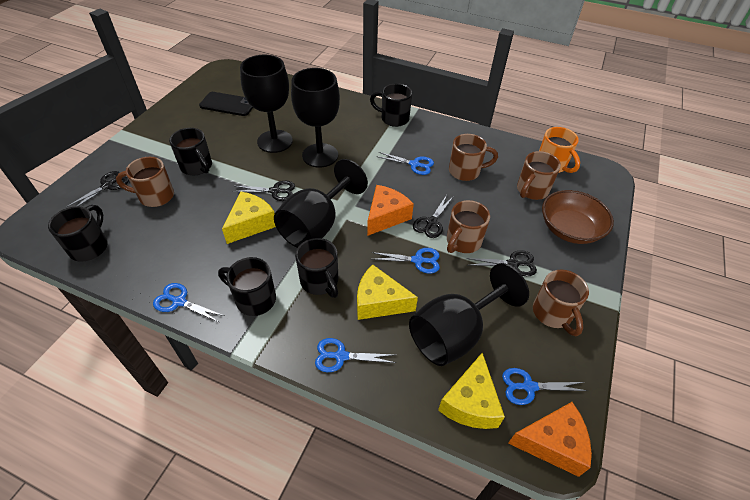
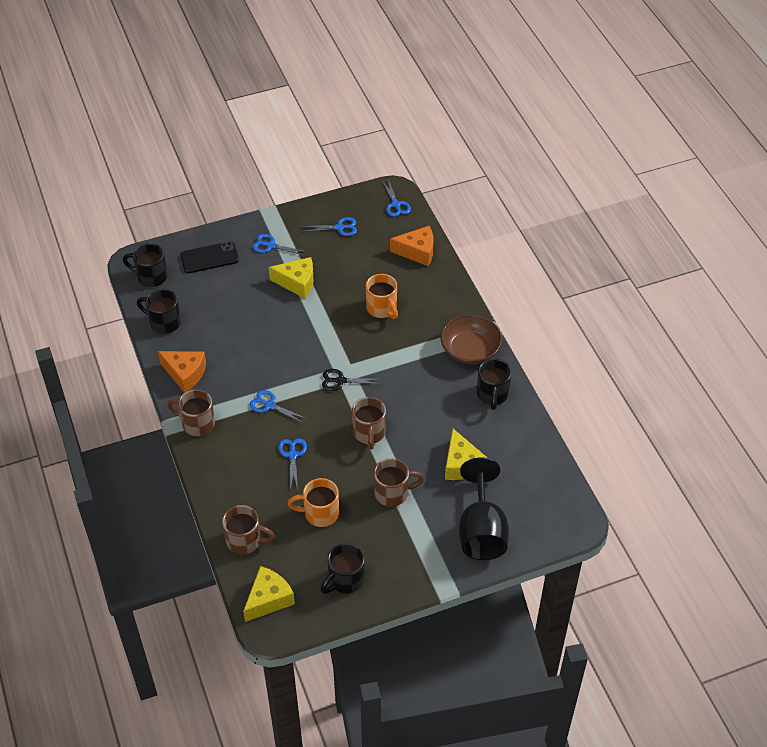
black goblet: [240,55,293,153] [274,159,368,248] [291,68,340,168] [409,263,529,366] = 4 -> [459,457,509,560] = 1
black mug: [48,205,108,262] [169,128,212,175] [218,257,276,316] [295,238,338,298] [370,83,412,127] = 5 -> [123,243,168,287] [137,289,181,334] [321,543,364,594] [477,359,512,410] = 4
black scissors: [66,171,129,207] [232,181,295,201] [413,195,454,238] [466,250,537,276] = 4 -> [322,369,381,391] = 1
brown mug: [116,157,174,207] [447,200,490,253] [449,134,498,181] [517,151,561,200] [533,270,589,336] = 5 -> [167,389,215,436] [222,505,275,555] [352,397,386,449] [374,458,424,507] = 4
orange mug: [539,127,580,173] = 1 -> [287,478,339,527] [366,274,398,319] = 2

